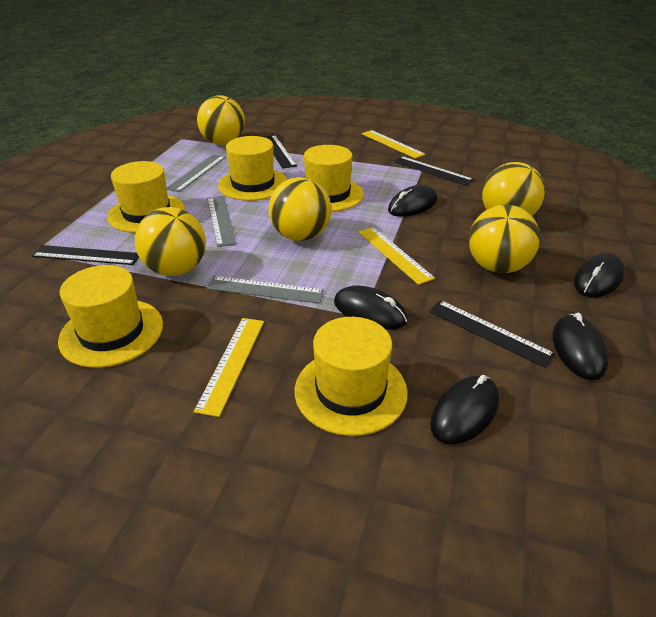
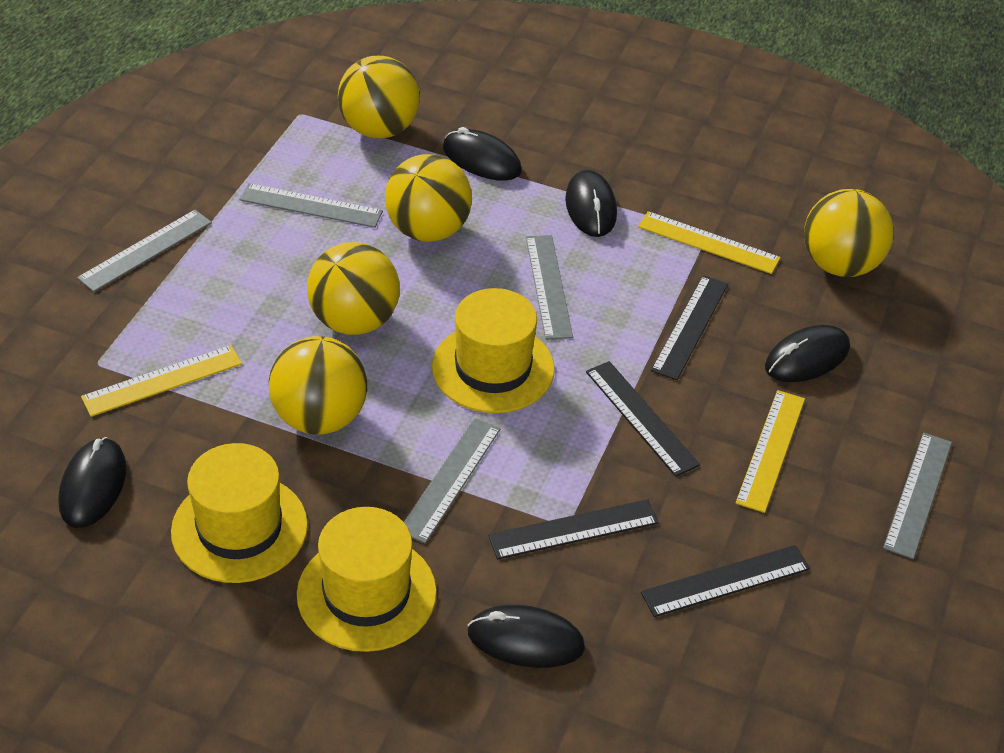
grey ruler: [167,154,226,192] [207,196,236,247] [207,276,324,304] = 3 -> [77,210,212,292] [239,183,383,228] [404,418,501,544] [526,235,573,340] [883,432,952,559] = 5
yellow hat: [58,265,163,368] [107,161,185,233] [218,136,287,201] [295,317,408,436] [304,145,364,212] = 5 -> [171,443,308,583] [297,507,437,652] [432,288,554,413] = 3

